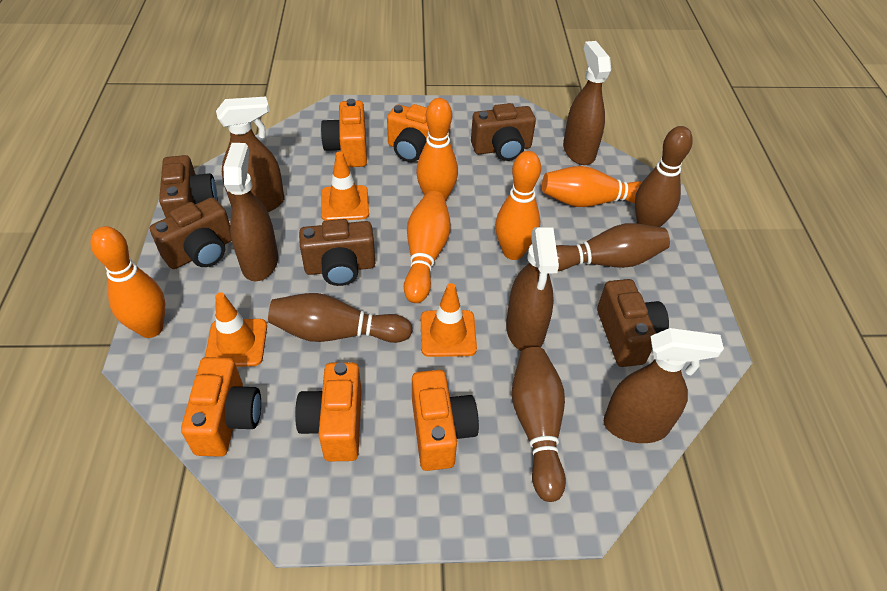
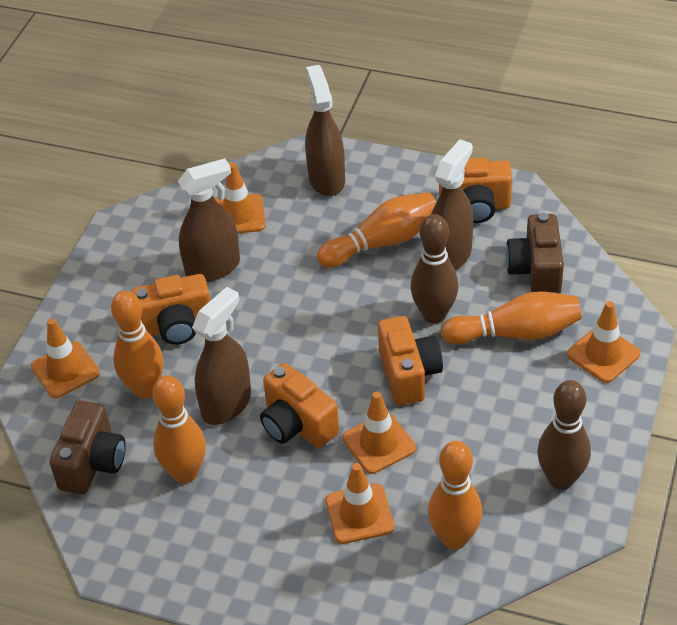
brown bowling pin: [268,293,413,343] [512,347,566,502] [556,223,670,271] [635,126,693,227] = 4 -> [410,214,458,323] [537,380,591,490] = 2
brown camera: [150,197,232,269] [159,155,217,218] [299,219,375,286] [471,103,536,161] [597,279,669,367] = 5 -> [50,401,126,494] [506,213,564,294] = 2
brown spray bottle: [216,96,284,212] [223,143,278,281] [506,227,559,351] [563,41,611,165] [604,328,724,443] = 5 -> [178,158,240,282] [192,287,251,425] [305,65,345,196] [431,139,473,270] = 4
orange camera: [181,357,261,457] [295,362,362,461] [321,99,367,167] [387,104,451,162] [412,370,479,471] = 5 -> [131,274,210,345] [260,363,339,448] [378,316,443,406] [439,157,512,223] = 4
orange traffic cone: [205,292,267,367] [321,151,369,221] [421,283,477,357] = 3 -> [31,318,100,398] [215,162,265,233] [326,463,394,544] [342,391,416,474] [567,301,640,383] = 5

